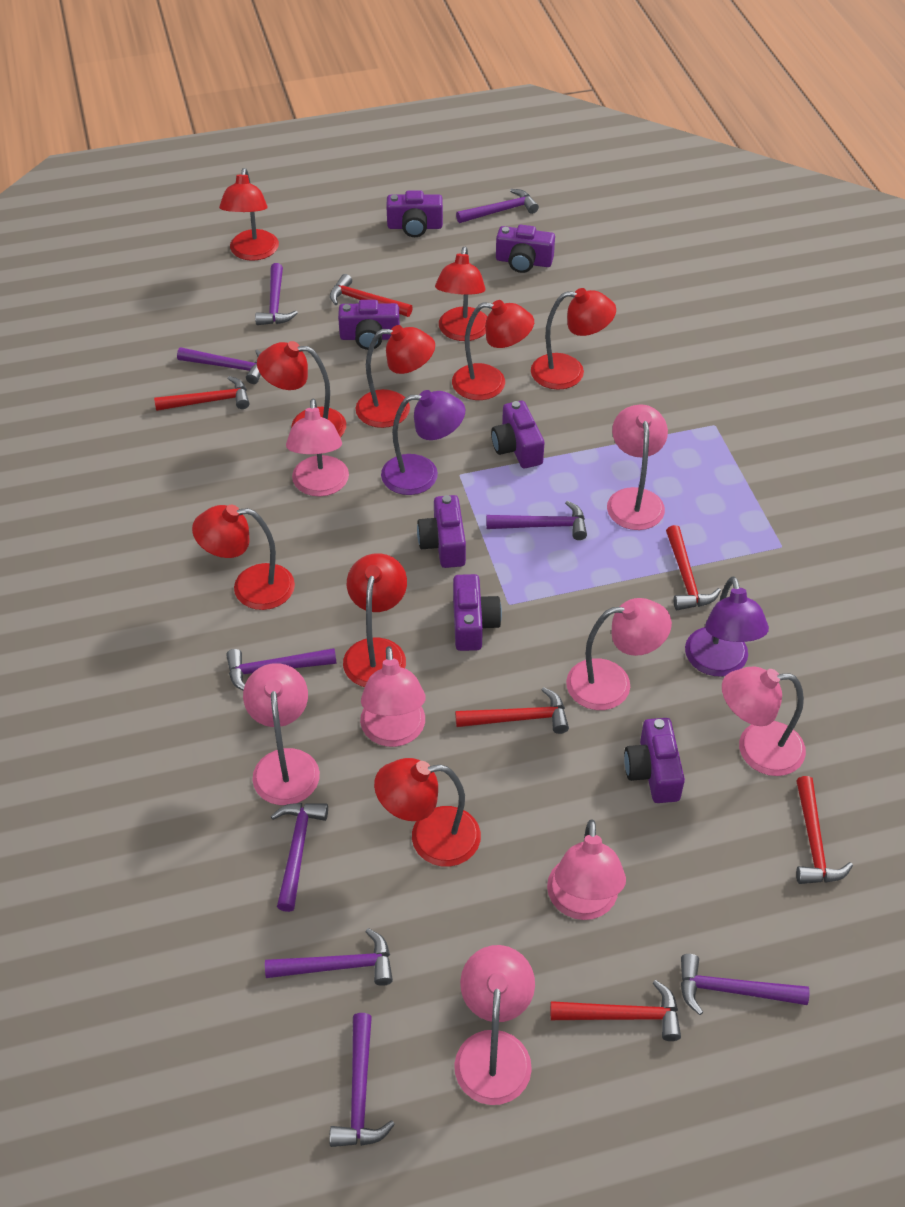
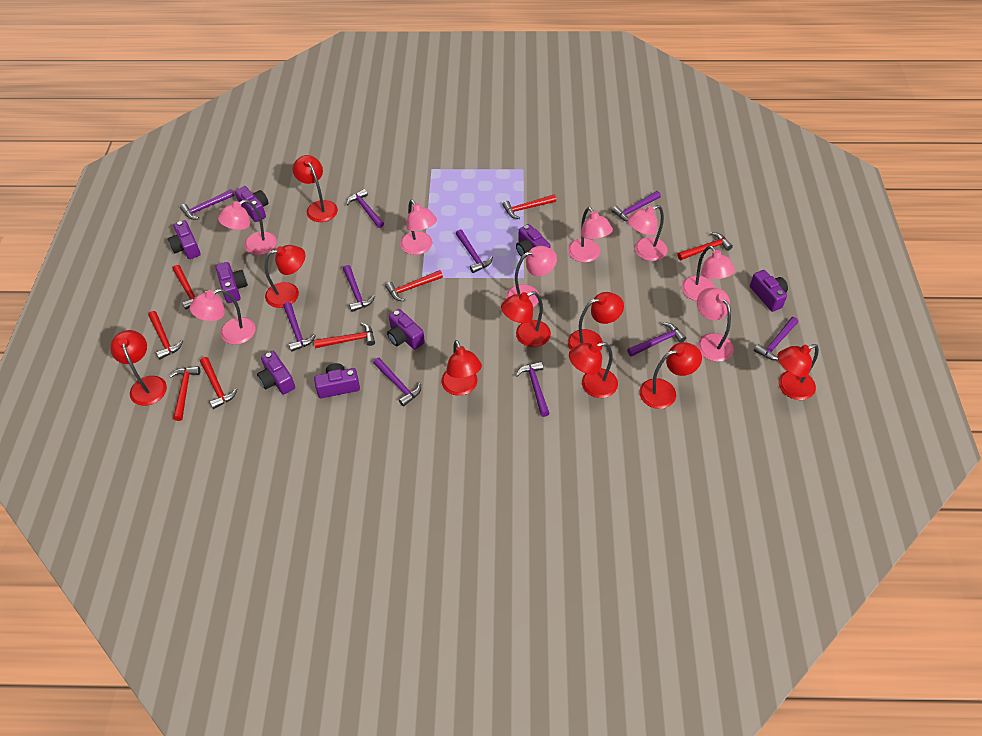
purple camera: [338,300,400,350] [386,191,443,237] [417,495,466,568] [453,574,502,651] [491,401,544,468] [496,225,555,273] [624,718,685,803] = 7 -> [168,220,201,259] [215,262,248,303] [235,186,269,222] [257,351,295,395] [314,363,360,398] [387,309,425,350] [516,224,551,257] [750,270,788,312] = 8
purple hammer: [177,347,261,384] [226,648,337,690] [255,263,298,325] [265,928,393,986] [271,803,328,912] [329,1013,395,1147] [456,189,539,223] [486,501,587,540] [681,954,809,1015] = 9 -> [180,189,234,220] [283,302,316,352] [343,265,375,312] [346,189,384,228] [373,358,421,406] [456,230,493,273] [516,361,550,417] [612,191,661,222] [627,322,686,357] [753,317,798,361] = 10
purple lamp: [381,390,465,495] [685,576,769,676] = 2 -> none = 0
red hammer: [154,376,249,411] [330,274,413,317] [455,687,569,734] [550,980,681,1041] [666,525,721,610] [796,776,853,884] = 6 -> [148,311,183,360] [169,366,200,421] [173,265,207,310] [200,357,237,409] [314,323,375,348] [385,270,443,301] [502,194,556,219] [677,232,733,260] = 8

